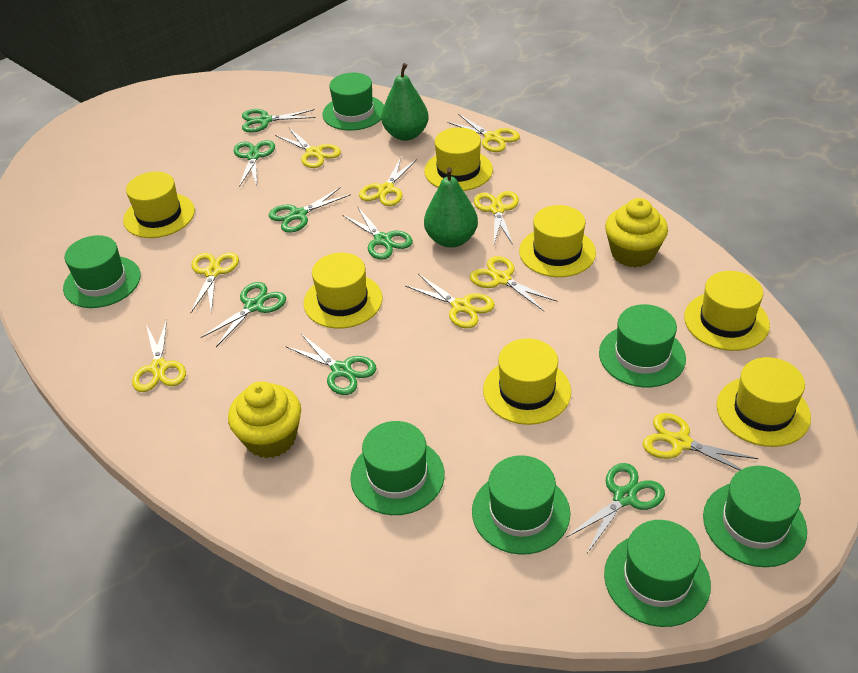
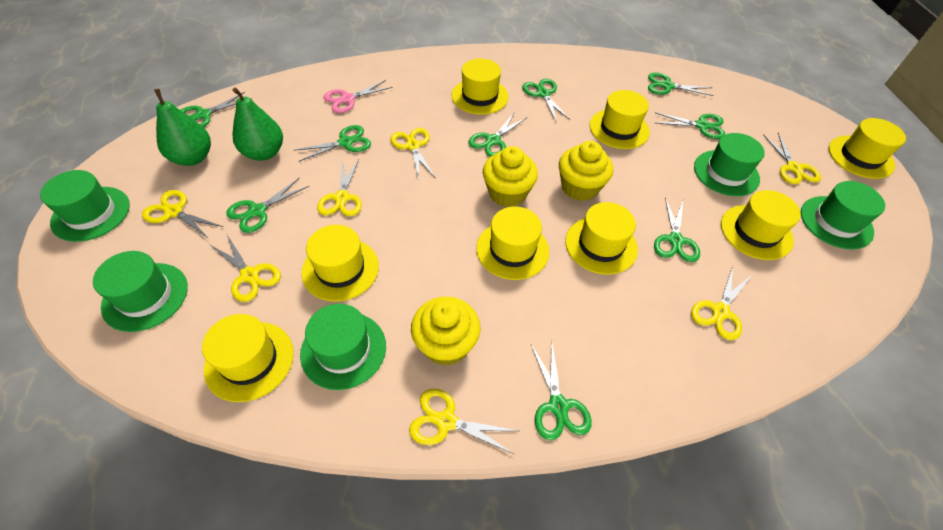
green hat: [63,235,141,308] [322,73,384,131] [350,421,445,515] [472,455,570,555] [599,304,686,387] [604,520,711,627] [703,466,807,567] = 7 -> [40,170,130,242] [93,251,188,332] [300,304,386,390] [694,133,765,196] [801,181,885,249] = 5
green scissors: [201,282,286,347] [234,140,275,187] [242,109,316,133] [269,187,351,233] [286,334,377,395] [342,207,413,260] [566,463,665,553] = 7 -> [181,92,252,127] [226,178,309,233] [294,125,371,162] [468,113,526,157] [522,79,570,121] [531,344,592,440] [648,72,714,96] [654,197,700,262] [655,112,725,139] = 9
pink scissors: none = 0 -> [323,80,393,113] = 1
yellow cupcake: [228,381,301,458] [605,198,668,268] = 2 -> [411,297,480,366] [483,146,538,207] [559,141,613,201] = 3
yellow hat: [123,172,195,238] [303,253,382,329] [424,127,493,191] [483,338,571,425] [519,205,596,277] [684,271,770,351] [716,357,811,447] = 7 -> [202,314,294,402] [301,225,379,302] [452,58,509,115] [476,206,549,280] [565,202,638,275] [590,90,650,149] [721,190,801,260] [829,118,906,179] = 8
yellow scissors: [132,319,186,392] [191,252,239,314] [275,127,341,168] [359,158,417,206] [406,274,495,328] [447,114,520,152] [469,256,558,311] [474,191,519,245] [643,413,759,471] = 9 -> [142,190,223,239] [210,233,281,302] [317,159,362,216] [390,128,435,180] [409,389,518,454] [691,266,752,340] [763,133,821,184] = 7

